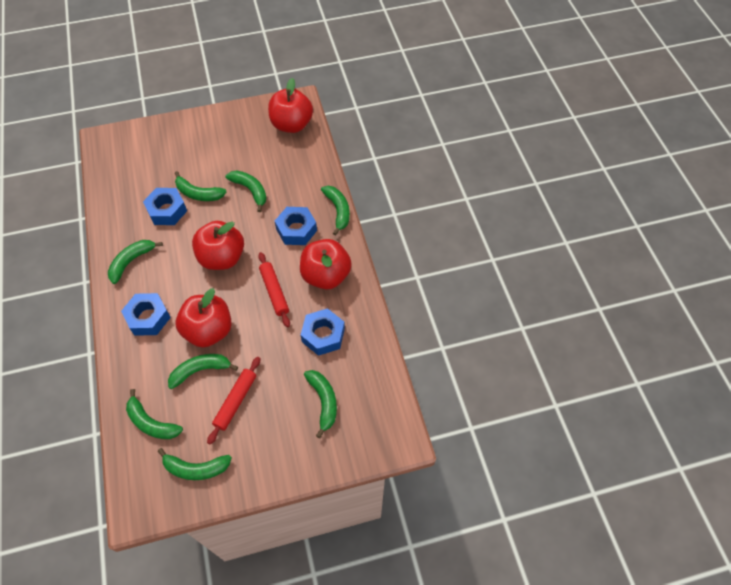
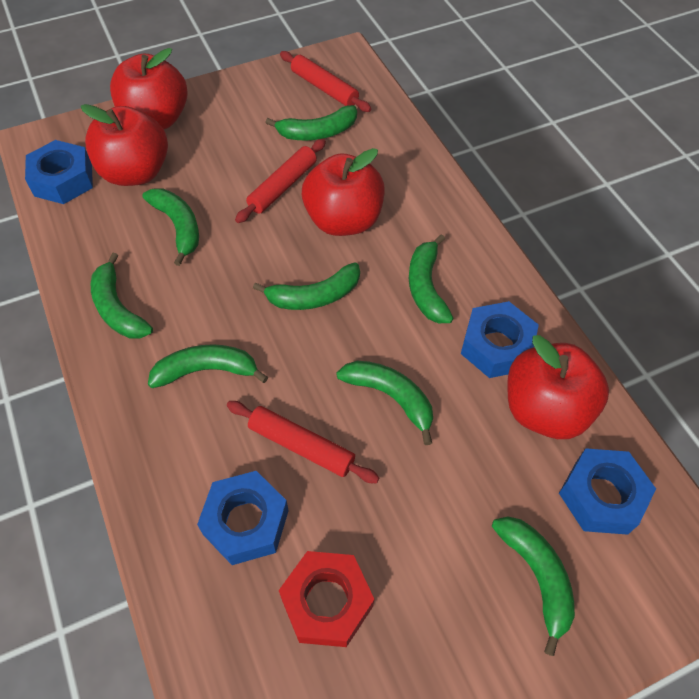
red nut: none = 0 -> [279,551,374,647] = 1
red rolling pin: [207,357,260,444] [258,252,290,327] = 2 -> [227,401,379,483] [235,139,326,223] [280,51,371,112] = 3

